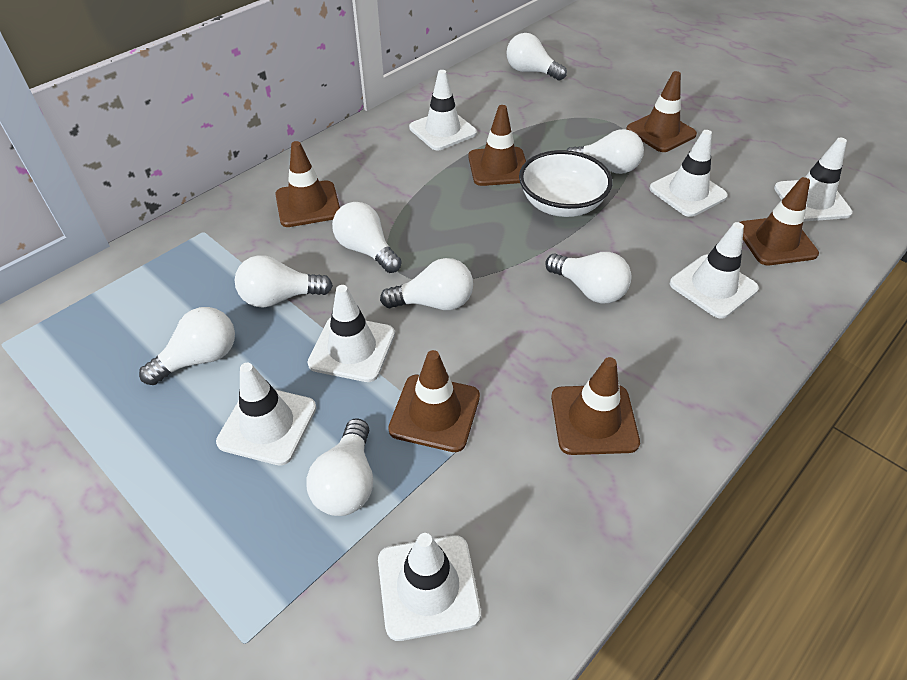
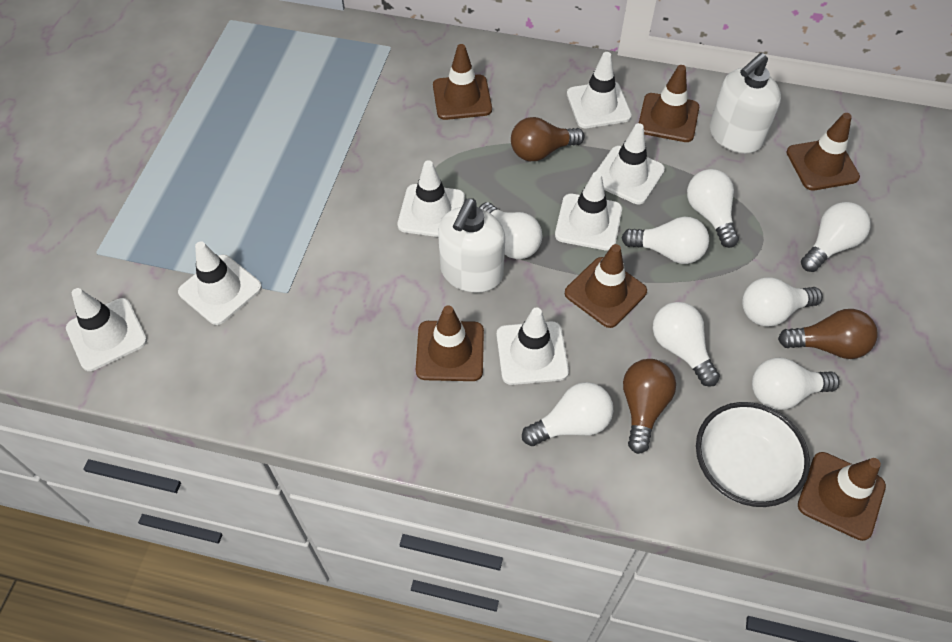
brown light bulb: none = 0 -> [511,117,585,161] [623,359,676,454] [778,309,878,359] = 3
white soap dispenser: none = 0 -> [438,198,505,293] [710,53,781,154] = 2

